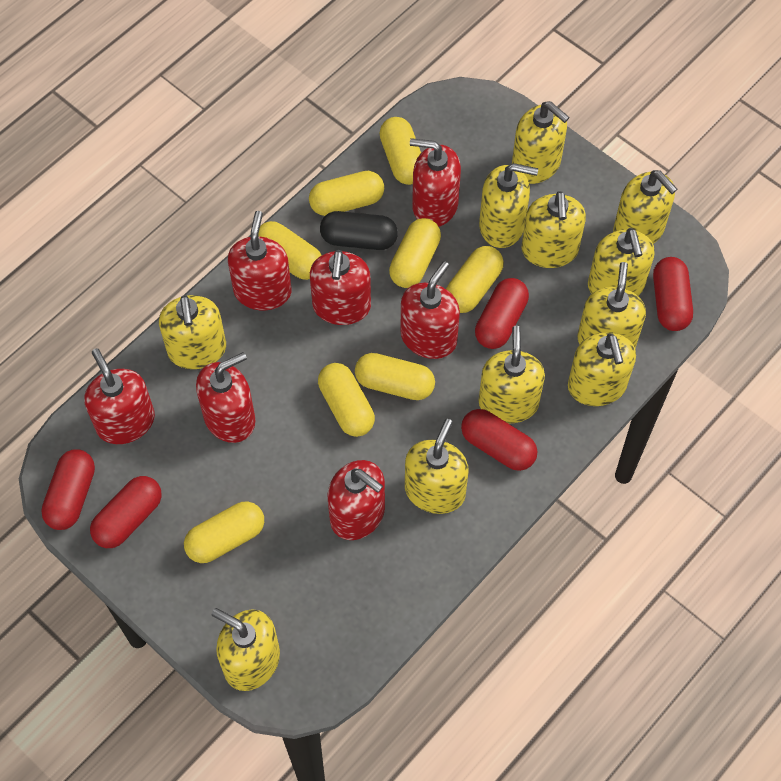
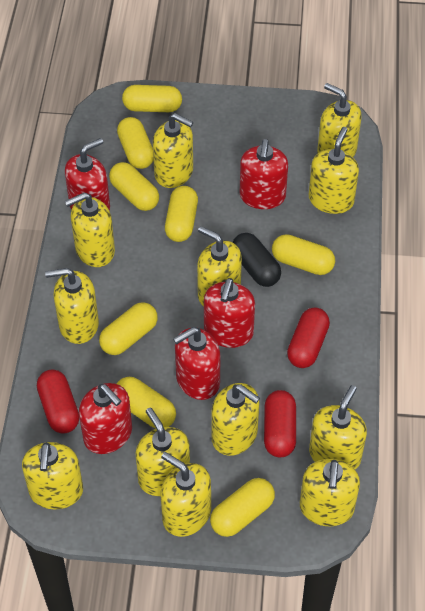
red capsule: [41,449,95,530] [90,476,162,548] [461,409,537,471] [475,278,529,349] [653,257,693,331] = 5 -> [37,369,79,434] [264,390,296,457] [287,308,330,368] = 3
red soap dispenser: [85,348,155,444] [196,352,255,443] [228,211,291,311] [310,250,371,325] [328,460,385,540] [400,261,460,359] [410,138,461,227] = 7 -> [65,138,110,211] [79,383,132,454] [173,327,220,400] [204,278,255,348] [240,139,288,209] = 5
yellow soap dispenser: [159,295,226,369] [212,608,280,691] [405,419,469,514] [479,163,538,248] [479,326,545,423] [512,101,569,184] [522,191,586,268] [568,332,636,406] [578,262,646,348] [588,228,655,296] [613,170,677,244] = 11 -> [22,442,83,509] [45,268,99,344] [65,192,115,267] [135,408,190,496] [153,113,193,188] [161,452,211,537] [197,226,242,306] [211,383,260,456] [300,459,360,526] [309,127,359,214] [309,385,367,469] [317,83,361,157] = 12

